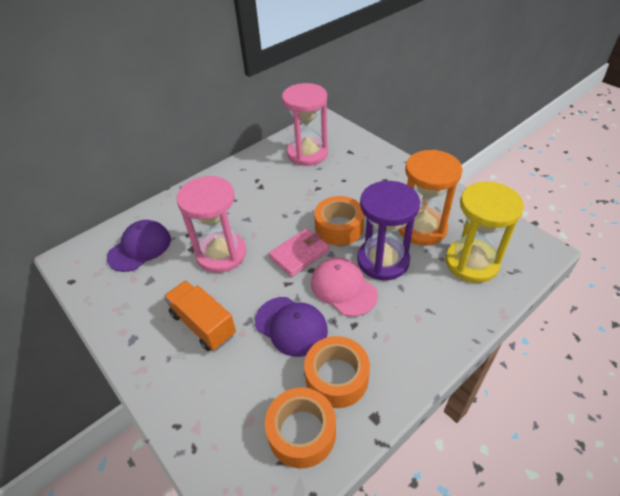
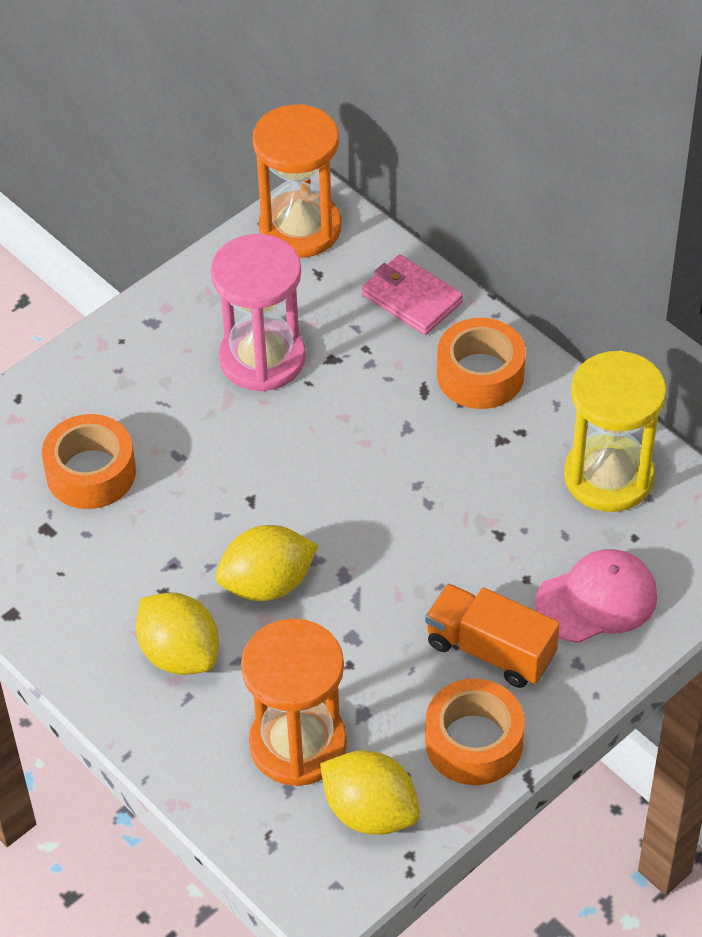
orange hourglass: [399,150,463,245] = 1 -> [241,619,347,786] [253,104,342,258] = 2
pink hourglass: [177,176,246,273] [282,83,328,166] = 2 -> [211,234,306,391] = 1
purple cap: [107,220,171,272] [255,297,328,357] = 2 -> none = 0
purple hourglass: [357,181,420,280] = 1 -> none = 0
yellow lemon: none = 0 -> [136,592,219,675] [216,525,318,601] [320,750,420,835] = 3

